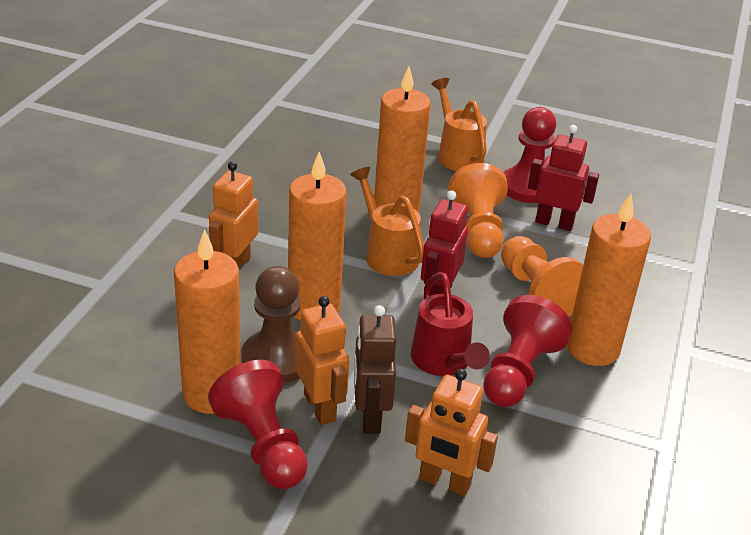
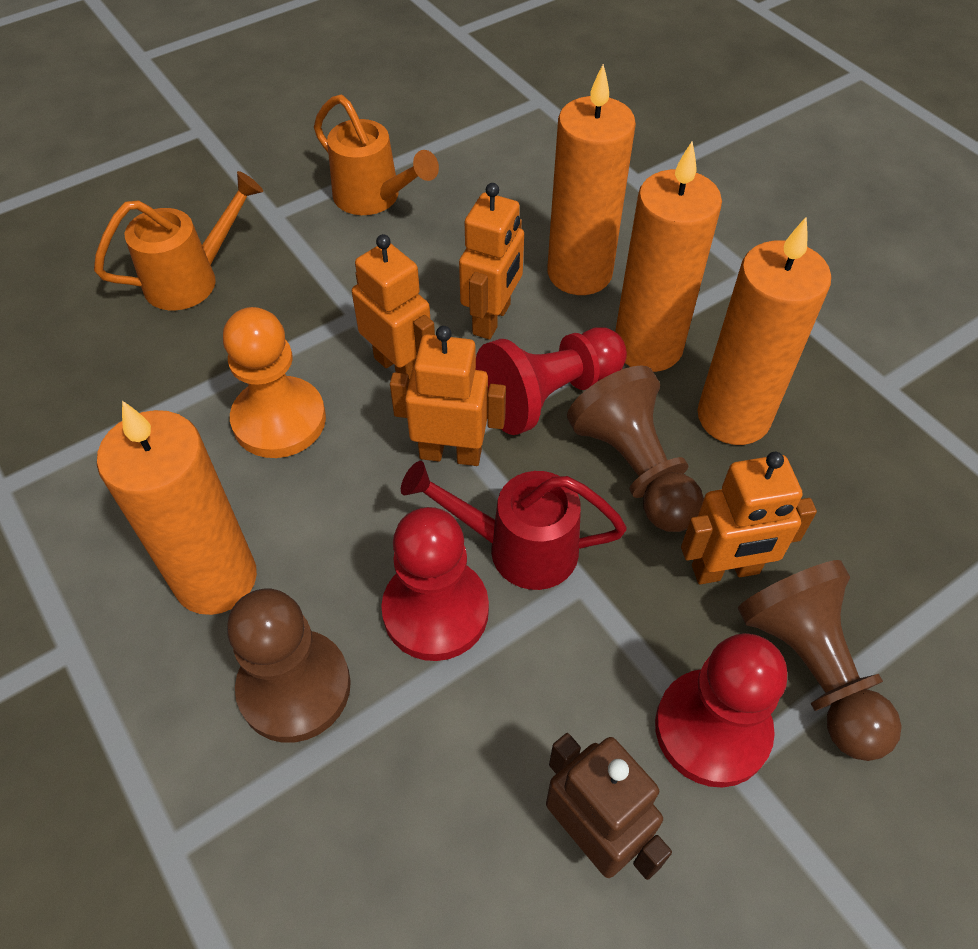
brown pawn: [242,266,300,383] = 1 -> [227,589,351,743] [567,365,704,532] [738,560,902,761] = 3
orange pawn: [448,163,508,258] [501,236,583,317] = 2 -> [223,307,326,458] = 1
orange robot: [209,161,258,268] [295,296,349,425] [405,369,498,496] = 3 -> [352,234,435,381] [390,326,506,466] [459,183,524,340] [681,452,817,584] = 4
red robot: [421,190,468,296] [528,125,599,231] = 2 -> none = 0

